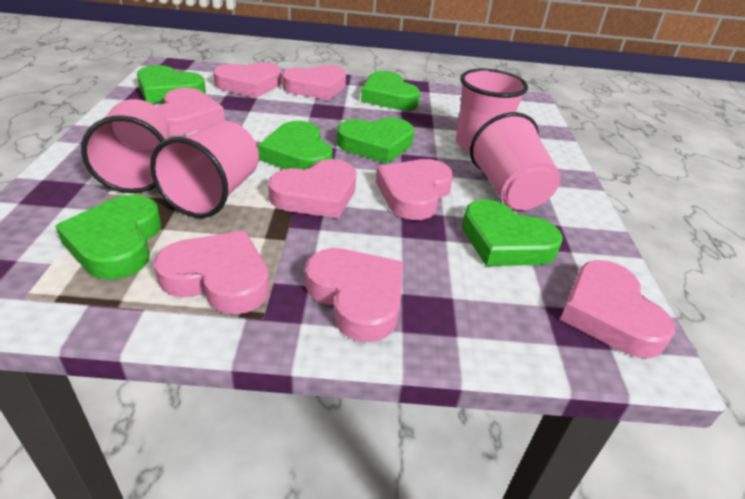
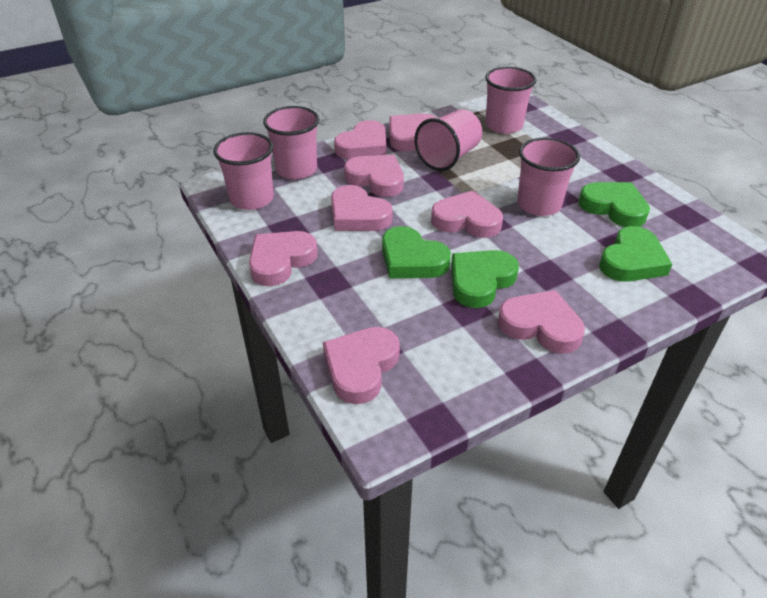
green heart: [55,195,161,280] [137,65,206,103] [258,121,333,170] [337,117,414,164] [361,71,420,110] [462,199,563,266] = 6 -> [382,226,451,278] [451,250,519,308] [579,182,650,227] [599,226,672,282] = 4
pink cup: [81,99,169,193] [150,121,259,218] [456,69,528,152] [470,112,560,211] = 4 -> [213,132,274,210] [263,106,319,179] [414,109,482,171] [485,67,536,134] [517,138,580,216] = 5

